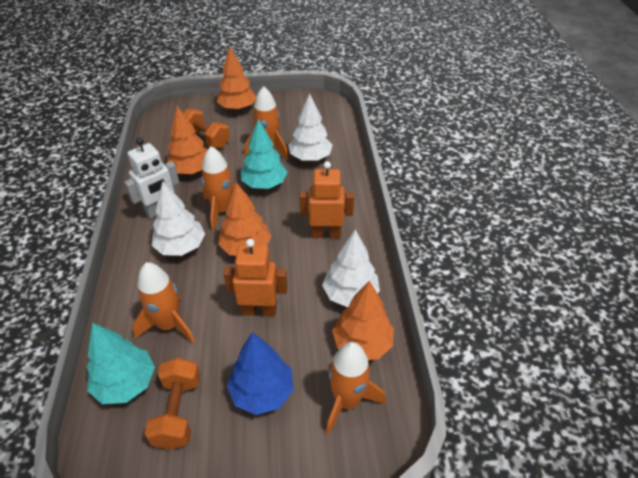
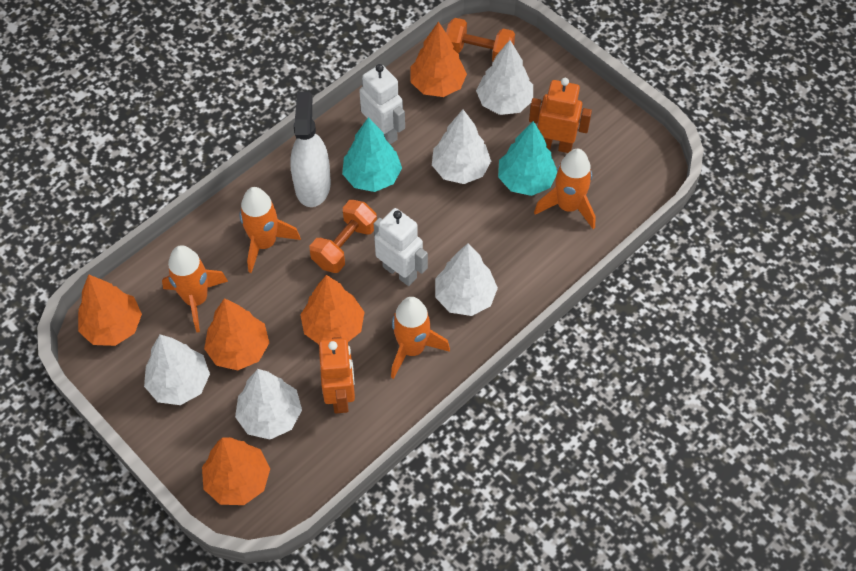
blue tree: [227,332,294,415] = 1 -> none = 0
orange tree: [167,106,208,174] [217,47,256,111] [218,182,272,256] [332,280,394,360] = 4 -> [78,274,142,346] [202,437,270,505] [204,298,269,371] [300,275,365,344] [410,21,467,97] = 5
white robot: [124,138,179,219] = 1 -> [359,64,405,144] [374,208,428,286] = 2
white spray bottle: none = 0 -> [290,91,331,207] = 1
white tree: [152,181,205,256] [288,93,333,161] [322,230,380,307] = 3 -> [144,334,210,405] [235,369,302,439] [432,109,491,184] [435,243,498,316] [476,40,533,115] = 5

